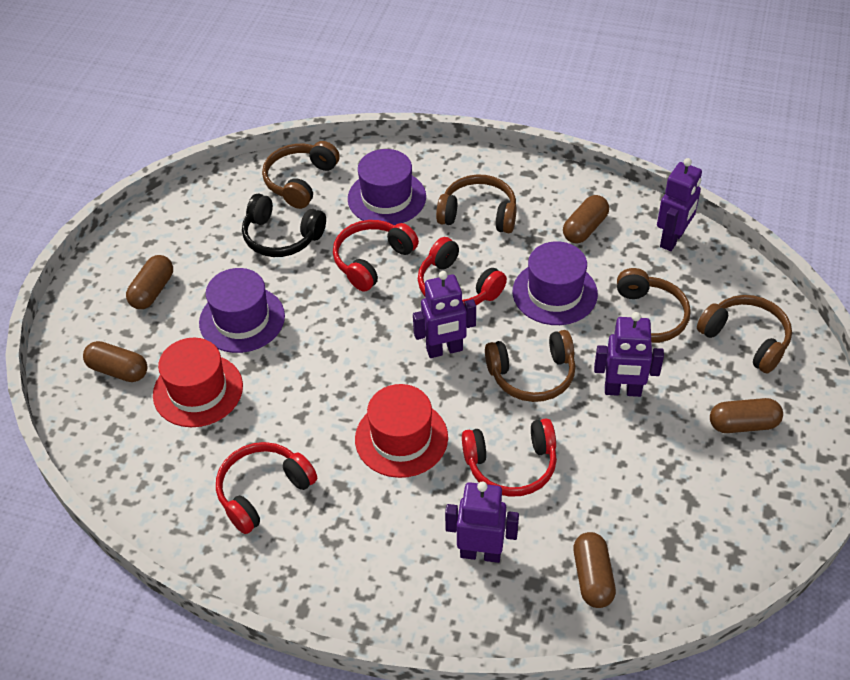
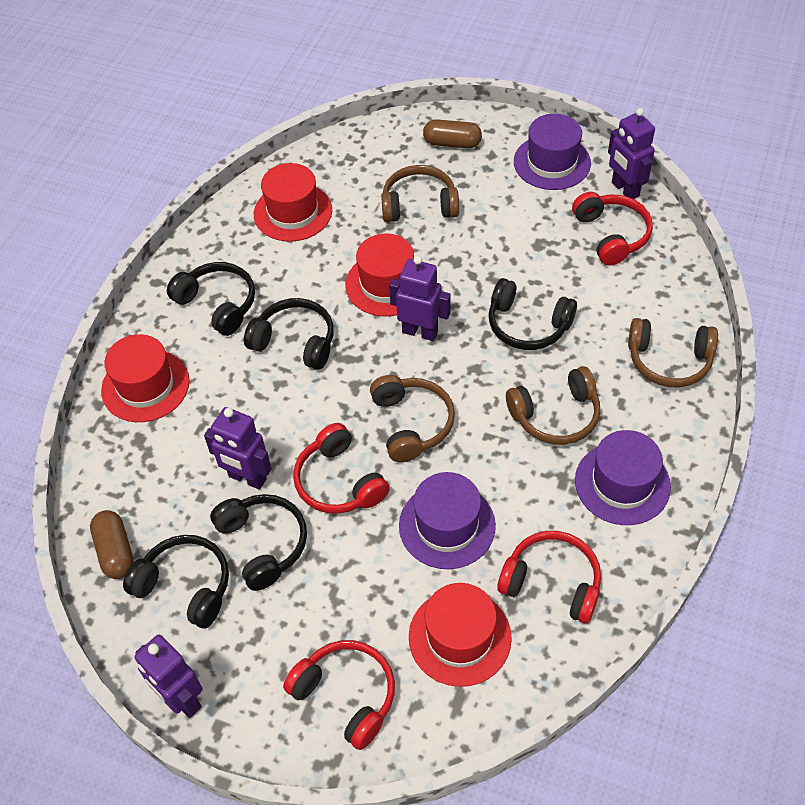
black headphones: [242,193,326,257] = 1 -> [123,535,229,628] [167,262,255,336] [210,494,307,591] [244,298,334,370] [489,278,577,350] = 5
brown capsule: [83,341,147,382] [126,255,173,309] [563,195,609,244] [573,532,616,608] [710,398,783,433] = 5 -> [90,510,134,579] [423,119,482,148] = 2
brown headphones: [262,141,340,209] [436,174,517,233] [485,330,576,402] [617,268,691,343] [697,295,792,374] = 5 -> [370,375,455,462] [381,165,459,222] [506,367,600,445] [628,318,718,387] = 4
red hat: [153,338,243,427] [355,384,448,478] = 2 -> [101,334,190,422] [254,163,332,242] [345,233,414,316] [409,583,512,687] = 4

